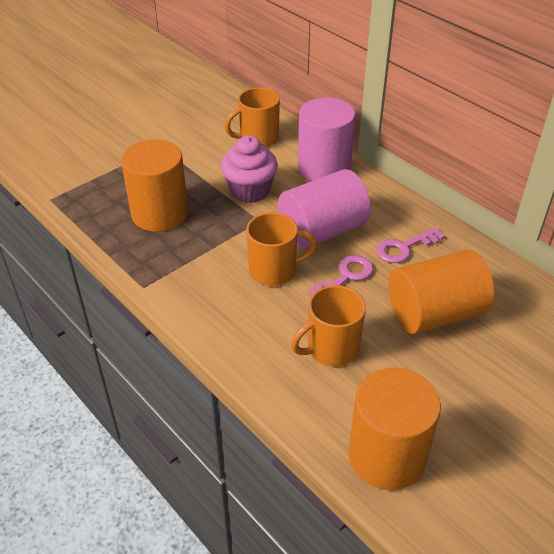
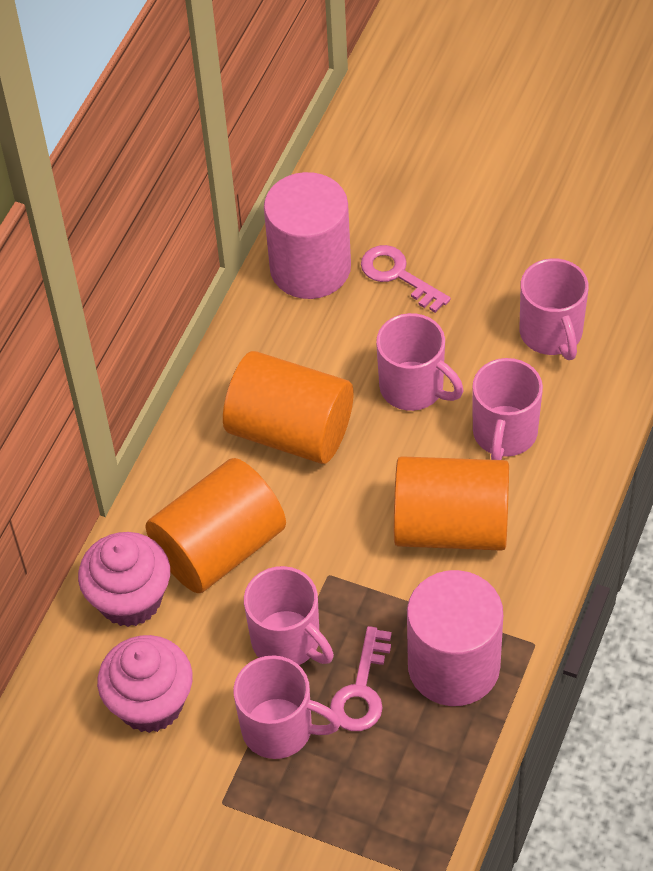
orange mug: [225,87,280,147] [246,212,317,286] [291,285,366,366] = 3 -> none = 0
pink cupcake: [221,135,278,203] = 1 -> [78,532,170,627] [97,635,193,733] = 2
pink mug: none = 0 -> [233,655,341,759] [244,566,334,665] [376,313,463,411] [472,358,543,460] [520,258,589,360] = 5

